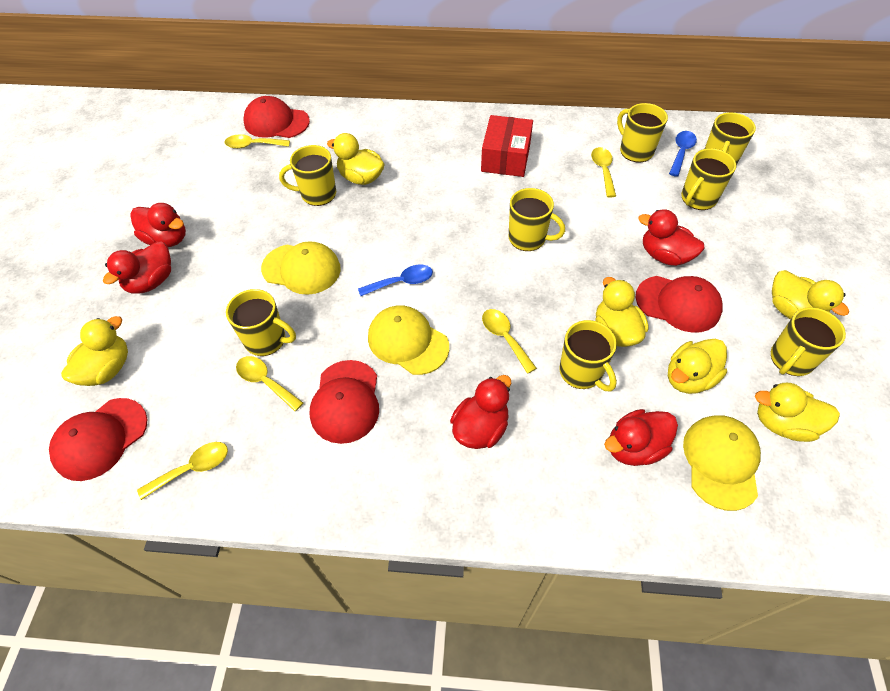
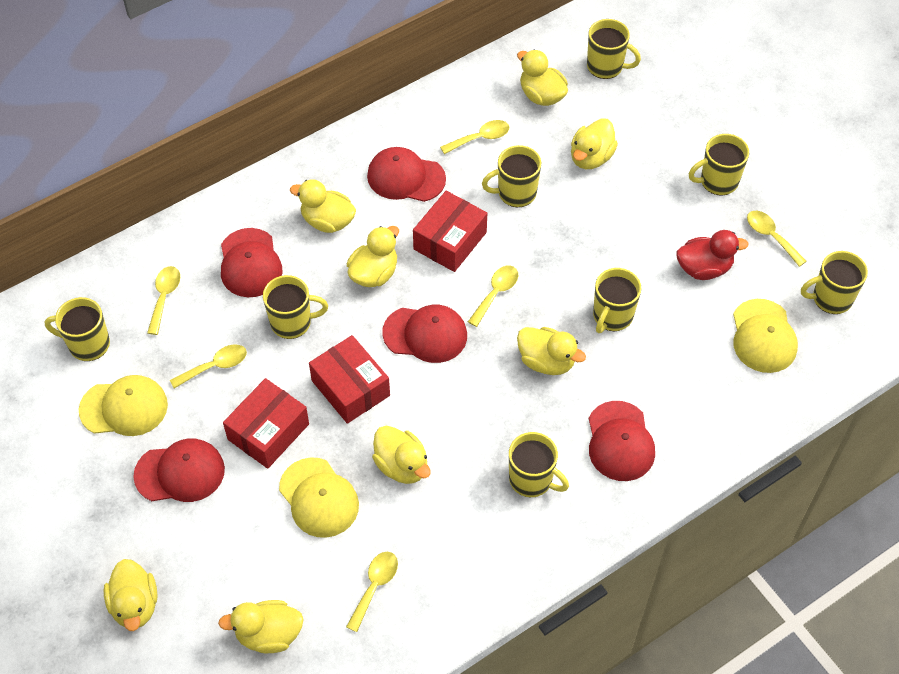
blue spoon: [358,265,433,296] [669,131,697,177] = 2 -> none = 0
red box: [481,115,533,177] = 1 -> [223,378,309,469] [309,335,390,424] [413,191,487,272] = 3
red cap: [49,398,148,481] [244,96,310,138] [310,360,379,444] [636,276,723,333] = 4 -> [133,438,225,502] [221,228,282,297] [367,147,446,202] [382,305,467,363] [589,401,655,481] = 5
red duck: [103,241,171,294] [130,203,186,247] [450,375,511,449] [604,409,678,466] [638,210,705,266] = 5 -> [676,230,749,280] = 1
yellow duck: [61,316,128,386] [327,133,385,185] [596,277,649,347] [668,339,727,394] [755,383,840,442] [772,270,849,320] = 6 -> [103,559,158,631] [218,600,304,653] [290,179,356,233] [347,226,399,287] [372,425,431,484] [517,49,568,106] [517,327,586,375] [571,118,618,169] = 8
yellow spoon: [137,442,228,500] [224,134,290,149] [236,356,303,411] [482,309,537,374] [591,147,616,198] = 5 -> [147,266,180,335] [170,344,247,388] [346,552,398,632] [440,120,509,154] [468,265,518,327] [747,211,807,267] = 6

